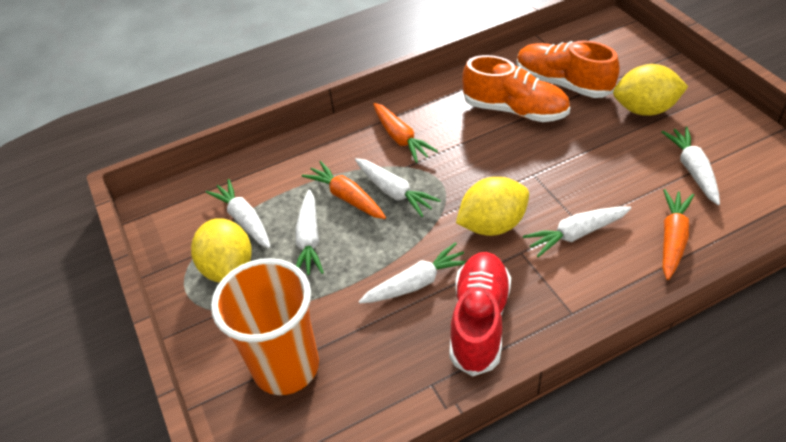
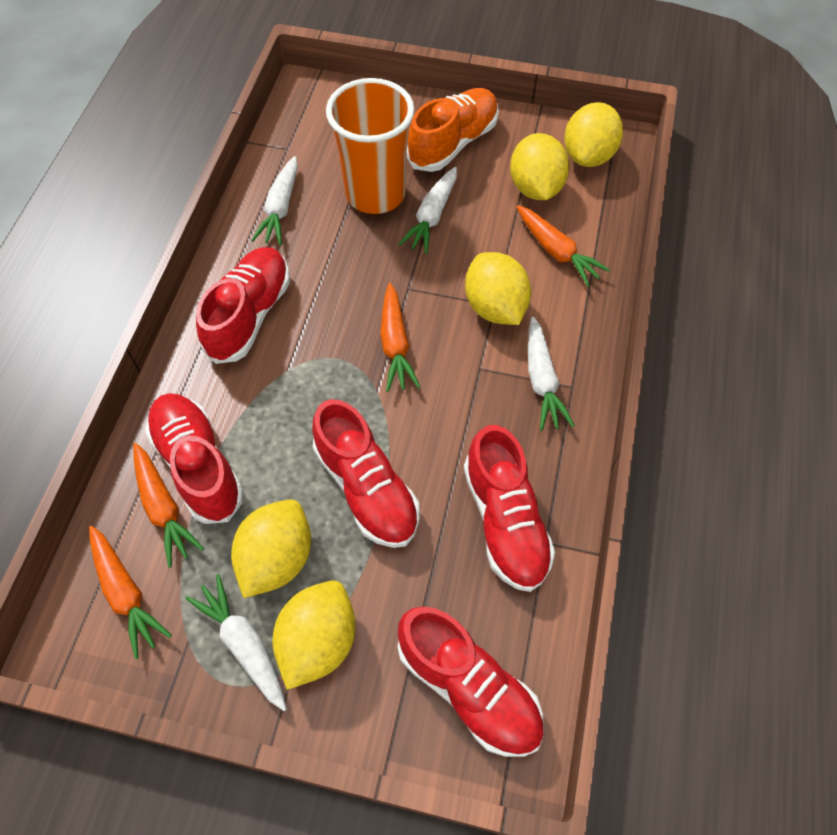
orange carrot: [302,161,386,219] [373,103,438,163] [663,189,694,280] = 3 -> [89,526,172,659] [133,443,204,568] [380,283,420,392] [516,205,610,287] = 4
orange shoe: [462,55,570,122] [517,40,620,98] = 2 -> [407,88,499,172] = 1
red shoe: [449,252,511,376] = 1 -> [145,393,244,524] [196,247,290,364] [312,399,420,548] [397,606,544,757] [464,425,555,592] = 5
white carrot: [206,179,270,248] [295,190,324,275] [355,158,441,217] [359,242,467,303] [523,206,631,257] [661,127,720,205] = 6 -> [186,574,287,711] [251,156,298,245] [398,167,457,254] [528,317,575,431] = 4
yellow lemon: [191,218,252,283] [456,177,529,236] [613,64,688,116] = 3 -> [231,499,311,598] [272,580,356,690] [465,252,531,325] [510,133,569,200] [564,102,623,167] = 5

